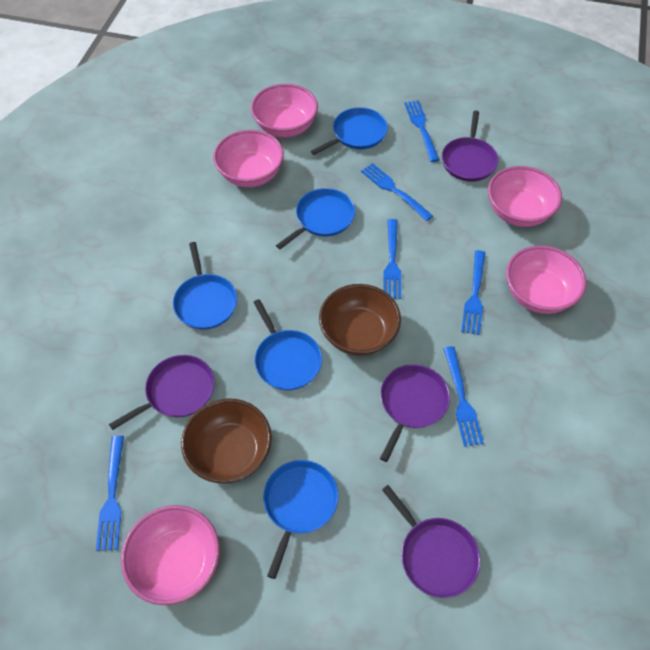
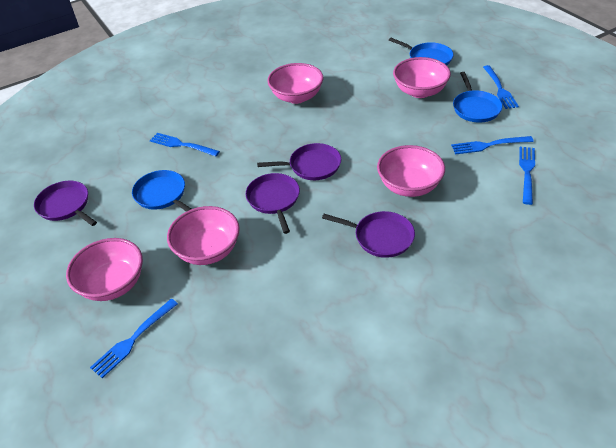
blue fork: [96,436,124,551] [361,163,433,221] [383,219,401,299] [404,100,439,162] [443,346,484,447] [461,250,486,335] = 6 -> [90,299,178,378] [150,133,220,156] [451,136,534,154] [483,65,519,109] [519,147,535,205] = 5
blue pan: [173,242,237,329] [253,299,322,390] [263,460,339,579] [276,188,355,249] [311,107,388,155] = 5 -> [132,170,191,212] [389,38,453,65] [453,72,503,123] = 3
brown bowl: [181,399,272,483] [319,284,401,356] = 2 -> none = 0

